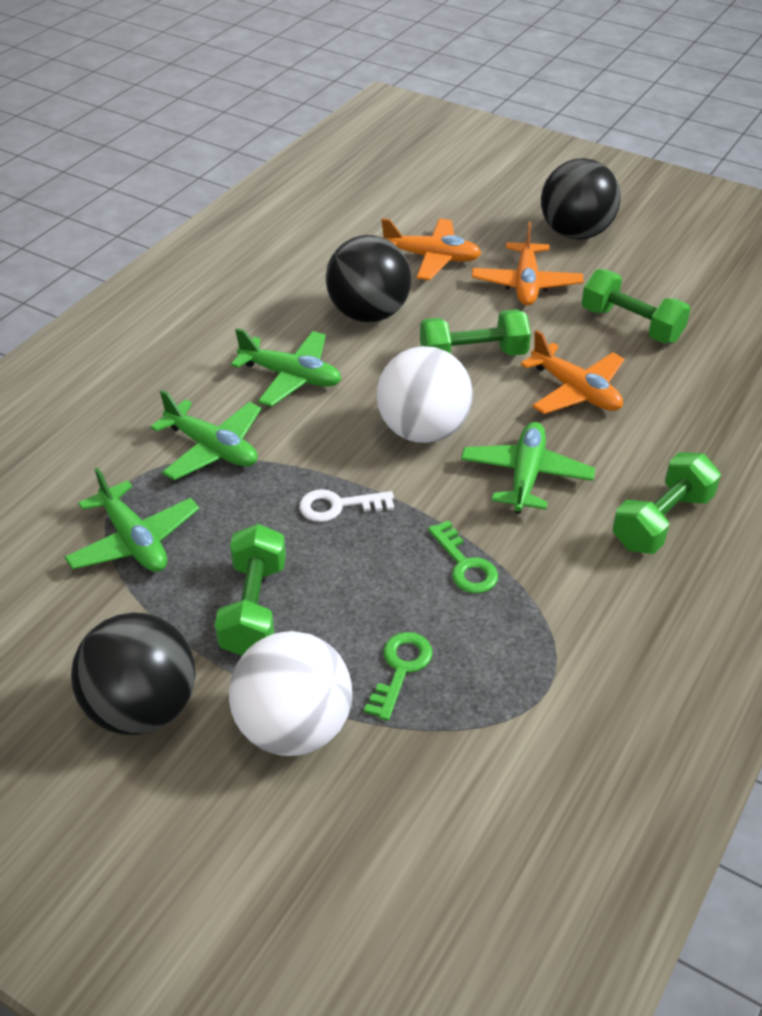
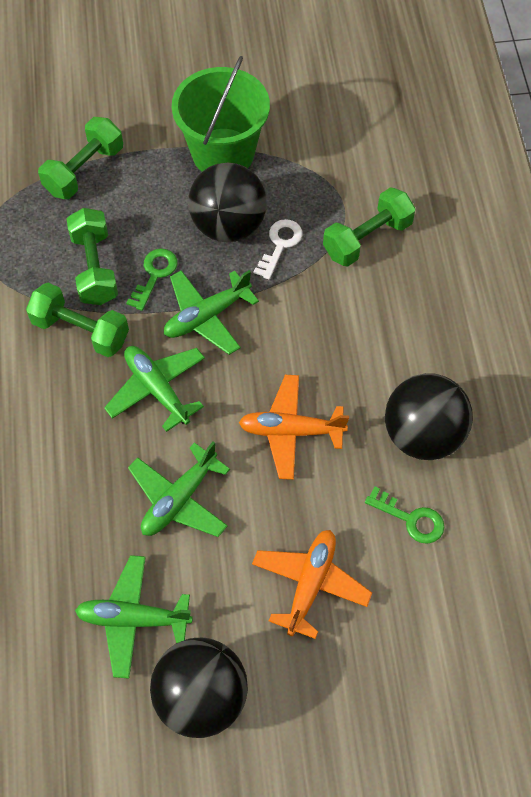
green bucket: none = 0 -> [172,56,270,171] = 1
orange plane: [381,218,481,280] [472,222,583,305] [520,330,624,414] = 3 -> [239,375,349,480] [252,530,372,639] = 2
white ball: [229,631,352,756] [377,346,473,443] = 2 -> none = 0

